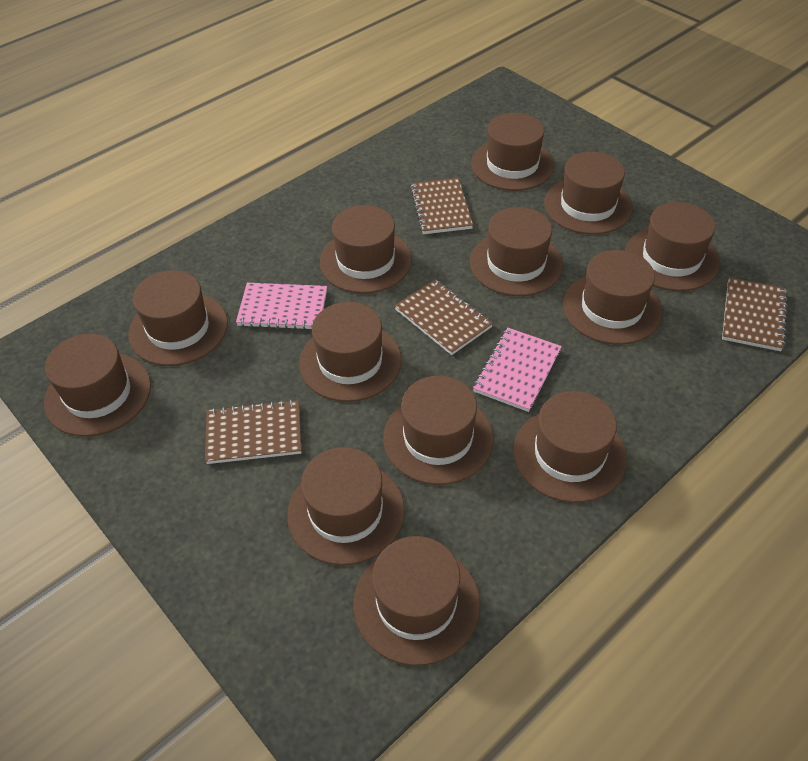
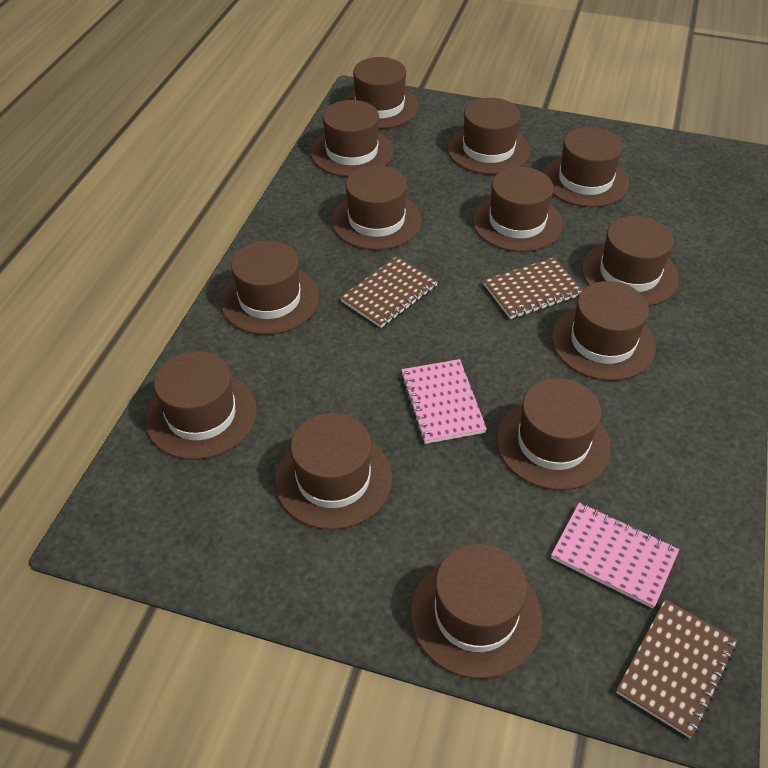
brown notebook: [205,399,301,464] [394,279,493,355] [410,178,473,234] [722,277,788,351] = 4 -> [340,256,438,328] [483,257,583,319] [616,599,737,738] = 3

